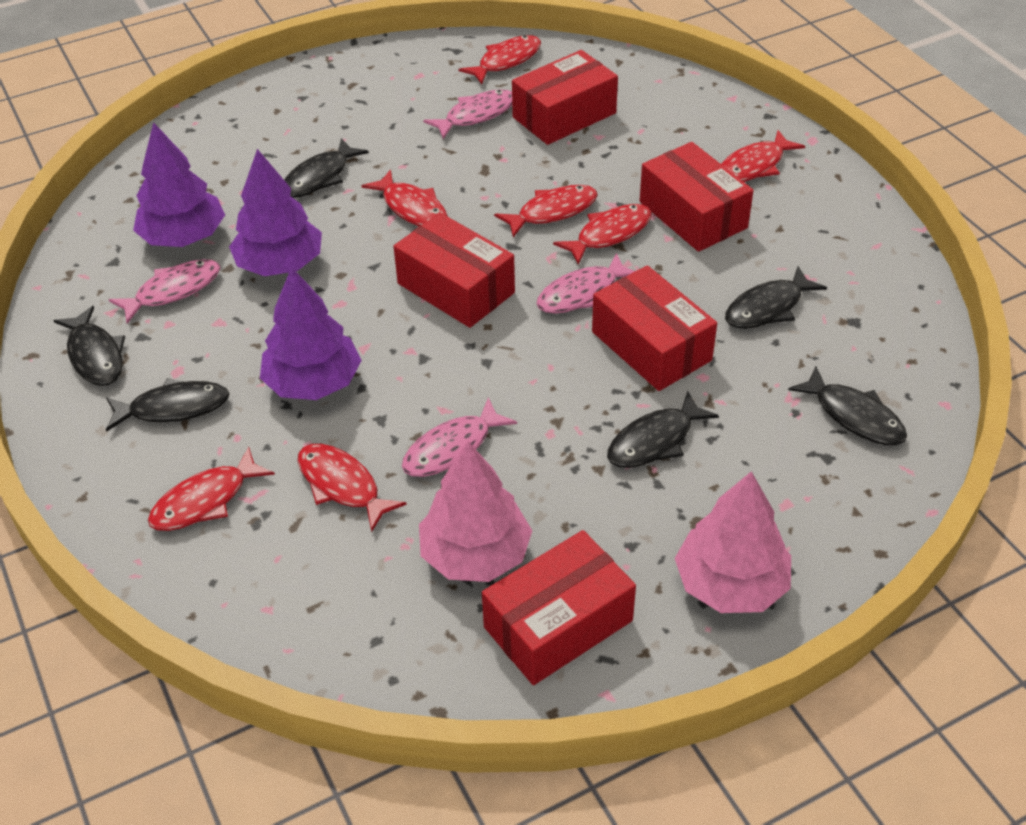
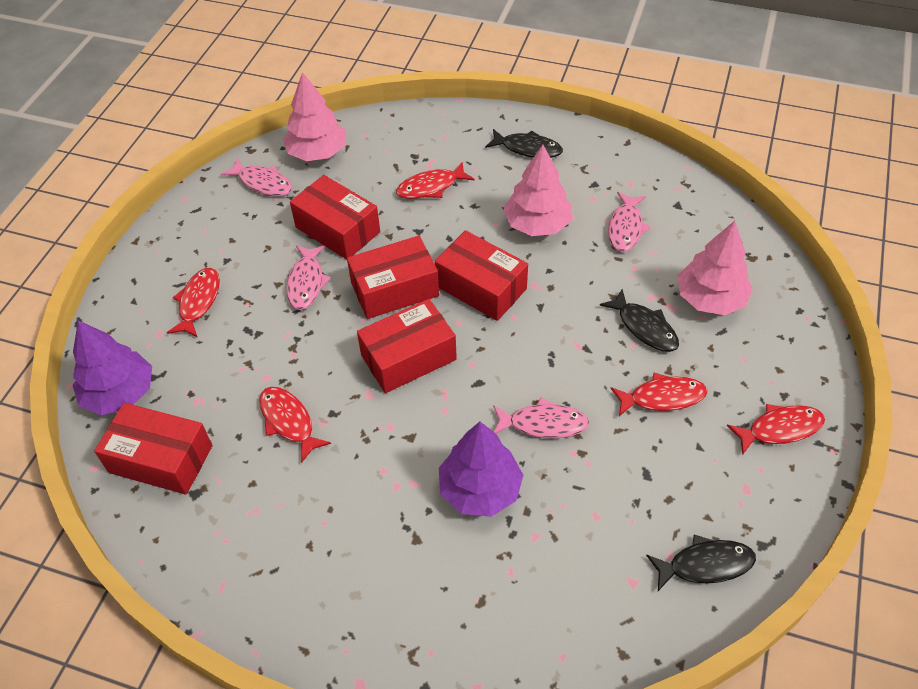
black fish: [53,306,125,386] [106,378,230,432] [285,138,369,198] [607,391,719,468] [725,266,827,329] [788,367,907,445] = 6 -> [485,129,563,158] [600,289,679,352] [646,535,756,591] = 3
pink tree: [419,442,532,582] [675,471,791,613] = 2 -> [283,72,346,161] [503,145,571,236] [678,221,752,315] = 3
purple tree: [133,122,225,247] [229,149,322,276] [260,267,362,400] = 3 -> [73,320,152,415] [439,422,524,517] = 2
red fish: [148,446,275,531] [298,444,407,532] [361,169,448,226] [458,35,541,85] [494,185,598,237] [553,204,652,265] [721,130,805,182] = 7 -> [167,268,220,338] [259,387,331,463] [396,162,474,199] [610,373,707,417] [727,404,825,455] = 5

